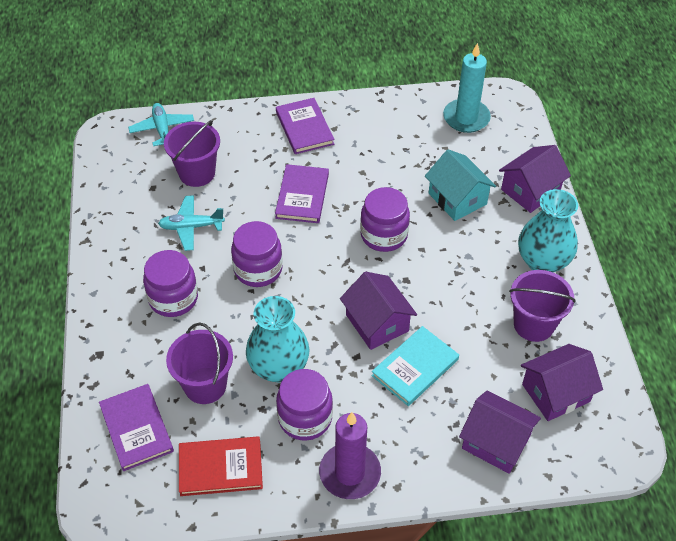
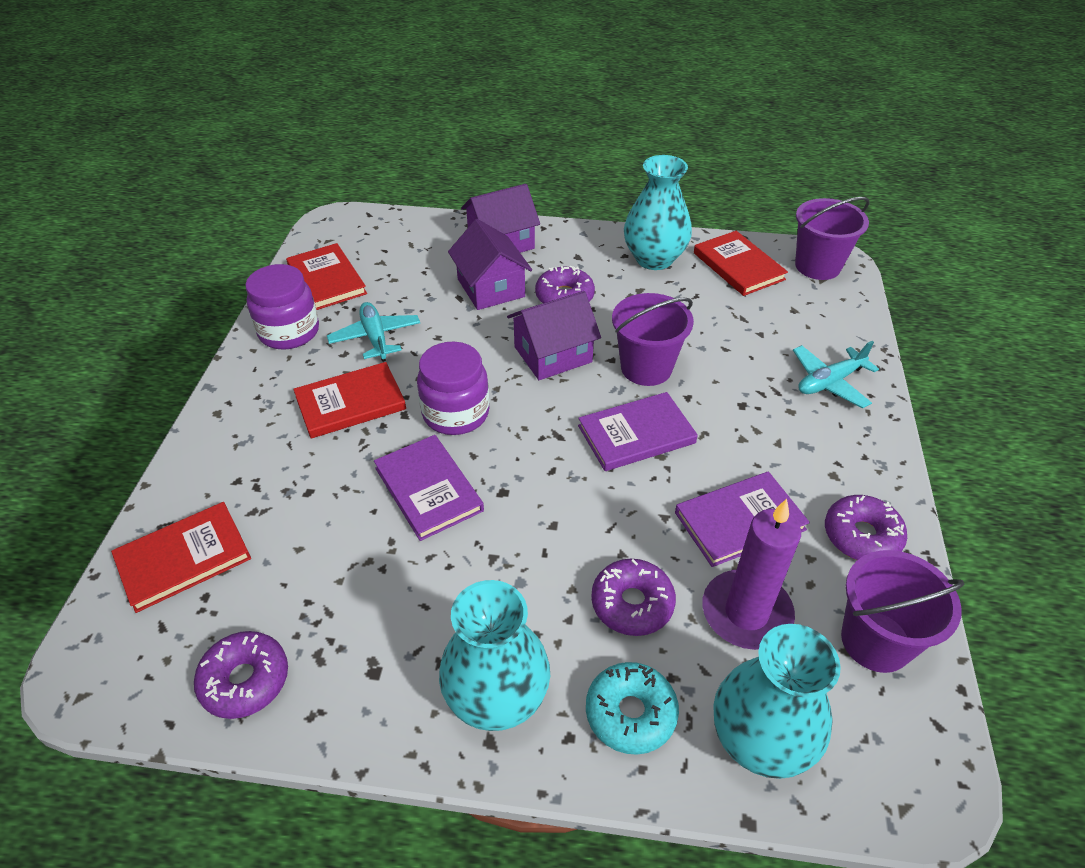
purple donut: none = 0 -> [194,631,288,719] [535,266,595,303] [591,559,676,636] [825,495,907,560] = 4
purple house: [340,272,417,350] [459,390,541,474] [499,145,571,213] [521,344,603,421] = 4 -> [448,219,532,310] [461,184,540,253] [507,291,601,380] = 3
purple jar: [143,250,198,317] [231,221,283,287] [276,369,333,441] [360,187,410,252] = 4 -> [245,264,319,350] [417,342,490,435] = 2
red book: [179,436,263,496] = 1 -> [111,502,251,613] [286,243,367,310] [293,362,406,439] [694,231,788,296] = 4
turquoise book: [371,326,459,406] = 1 -> none = 0
turquoise candle: [443,43,491,133] = 1 -> none = 0
turquoise donut: none = 0 -> [586,662,679,755] = 1
turquoise house: [425,149,496,221] = 1 -> none = 0
turquoise vase: [246,296,310,382] [518,189,578,272] = 2 -> [439,580,550,731] [624,155,692,270] [713,624,841,779] = 3

